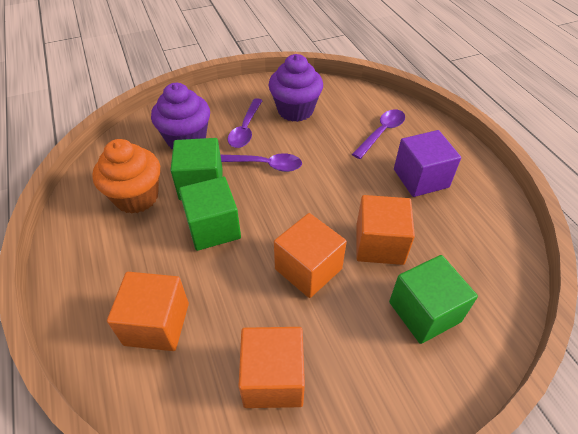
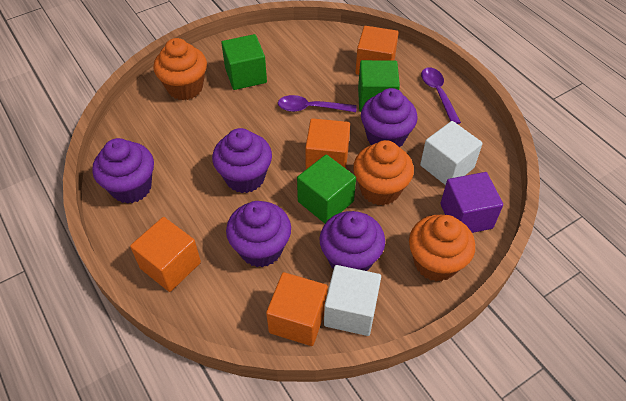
orange cupcake: [92,139,160,214] = 1 -> [153,38,207,100] [353,140,414,206] [409,215,475,282] = 3
purple cupcake: [151,83,210,149] [268,54,323,122] = 2 -> [92,138,154,204] [212,128,272,193] [226,201,291,267] [319,211,385,271] [361,88,418,147] = 5
purple spoon: [220,153,302,172] [228,98,263,148] [352,109,405,159] = 3 -> [278,95,357,112] [421,67,461,124] = 2
white cube: none = 0 -> [324,265,381,336] [420,121,483,185] = 2

